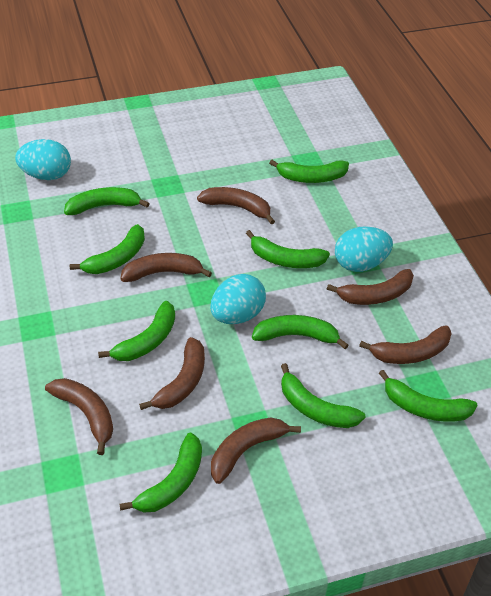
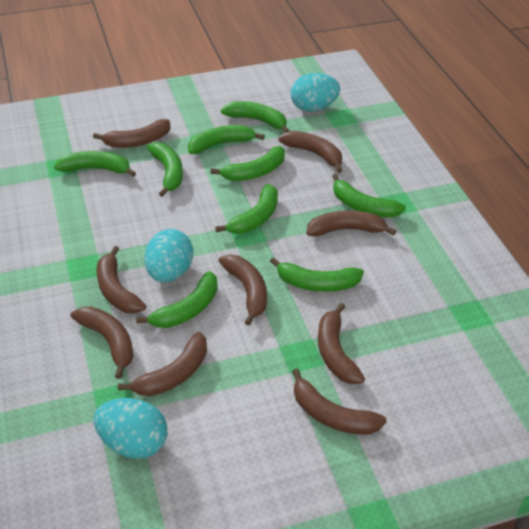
brown banana: [45,378,113,455] [120,253,212,282] [139,337,205,410] [197,187,275,224] [211,417,301,484] [327,269,414,305] [359,325,452,364] = 7 -> [70,307,133,379] [93,119,171,148] [97,246,146,314] [118,332,207,396] [219,255,267,325] [278,131,342,173] [292,369,387,435] [306,211,396,236] [318,303,365,384] = 9

